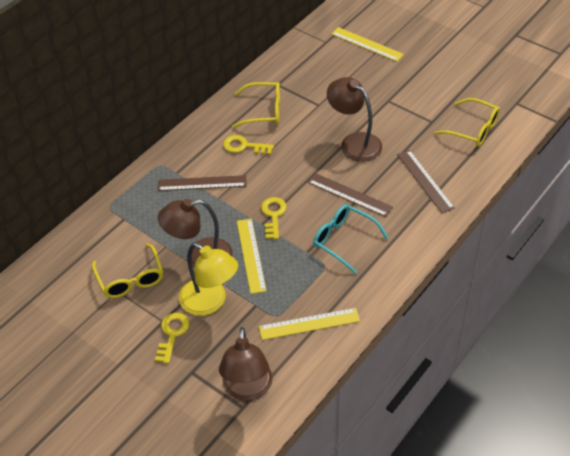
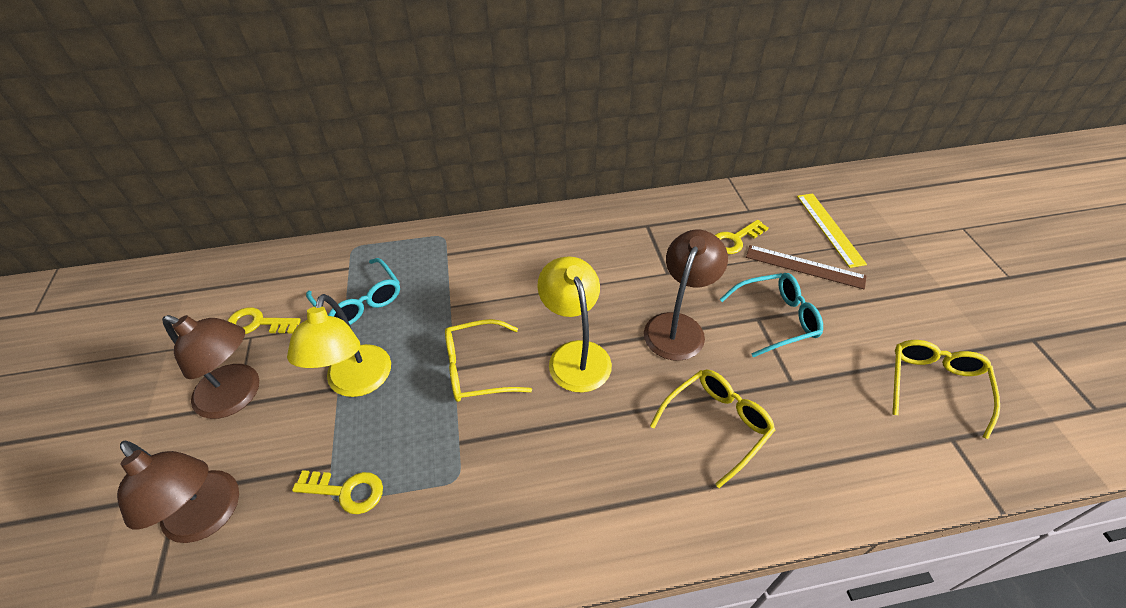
brown ruler: [158,175,247,191] [308,173,393,217] [397,150,455,213] = 3 -> [746,245,867,289] = 1
turquoise glasses: [313,205,389,274] = 1 -> [306,258,400,325] [720,273,823,357] = 2
yellow lamp: [179,243,238,316] = 1 -> [287,294,391,397] [537,256,612,393] = 2
yellow ruler: [237,219,266,294] [259,308,360,340] [331,27,404,62] = 3 -> [797,193,867,268] = 1

